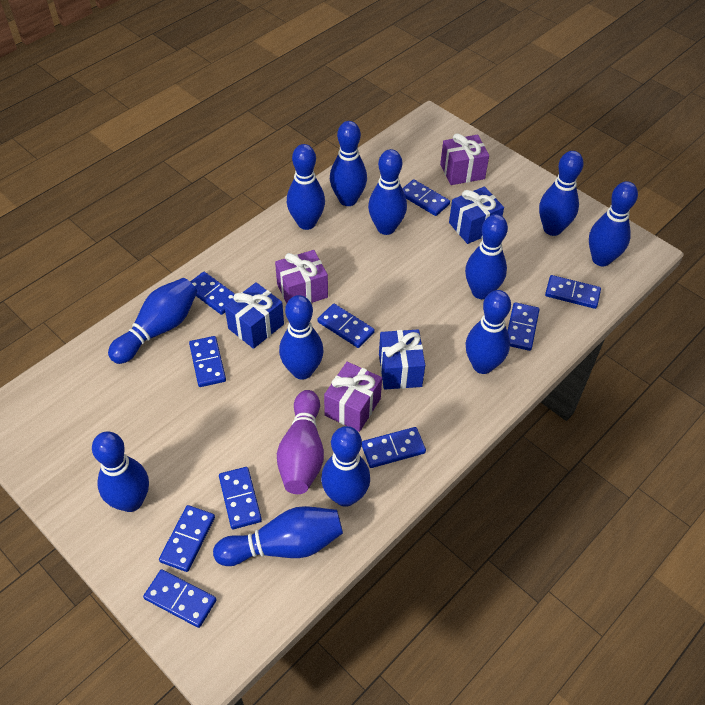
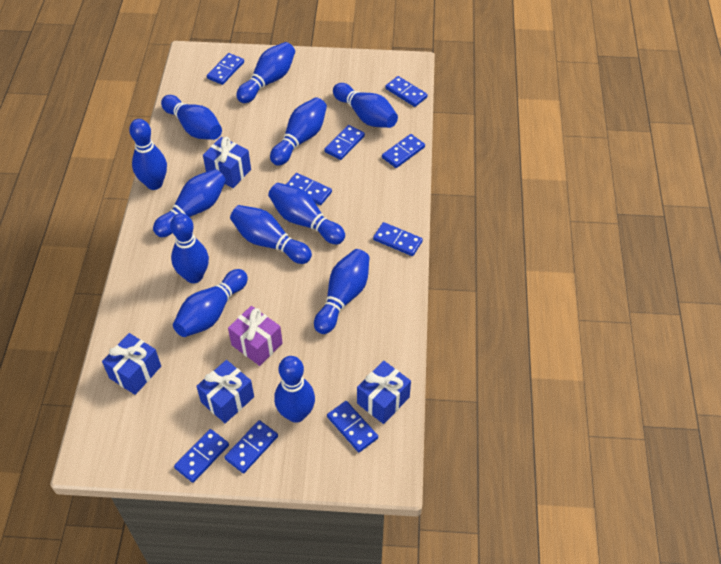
blue domino: [143,569,217,628] [159,505,215,572] [189,336,226,387] [190,272,235,315] [219,467,262,529] [318,304,375,348] [362,427,426,468] [402,179,450,216] [507,302,540,351] [545,275,601,309] = 10 -> [174,429,229,483] [207,53,244,85] [224,420,278,473] [286,173,332,205] [325,125,365,160] [327,401,378,452] [373,222,423,256] [382,134,425,168] [385,76,428,107] = 9
blue gift: [224,282,284,349] [379,329,425,390] [449,186,504,244] = 3 -> [102,333,161,395] [196,360,254,423] [203,137,251,188] [357,361,411,424] = 4
purple bowling pin: [277,390,324,494] = 1 -> none = 0
purple gift: [275,250,328,304] [324,362,382,432] [440,133,489,185] = 3 -> [228,306,283,366] = 1

